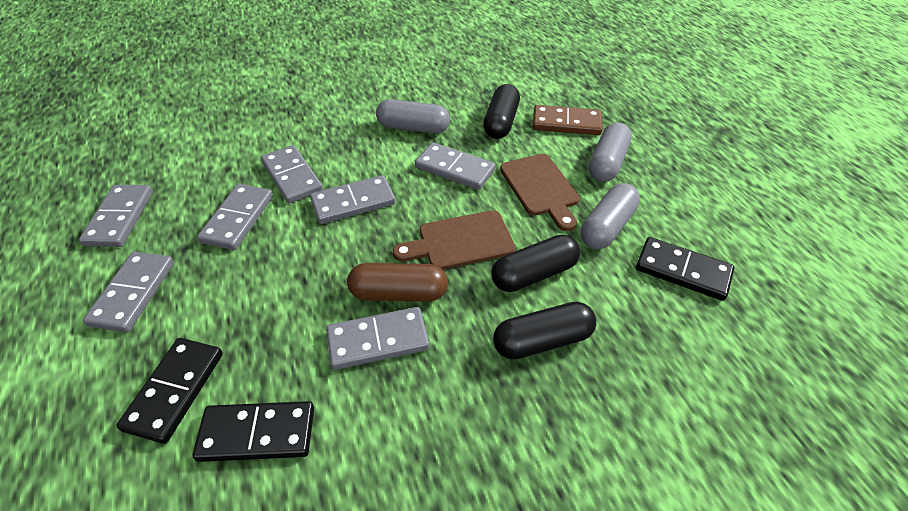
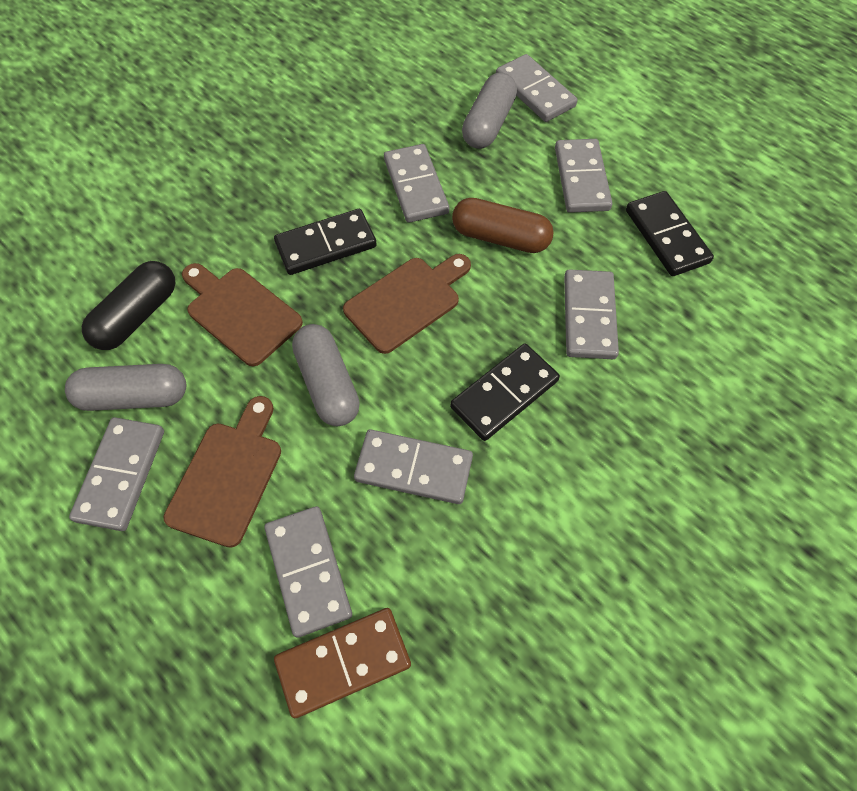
black capsule: [483,84,520,139] [491,235,580,292] [493,302,596,360] = 3 -> [82,261,175,350] = 1
brown cutting board: [393,210,515,270] [500,154,580,231] = 2 -> [163,396,281,548] [182,263,303,366] [343,254,471,354] = 3

